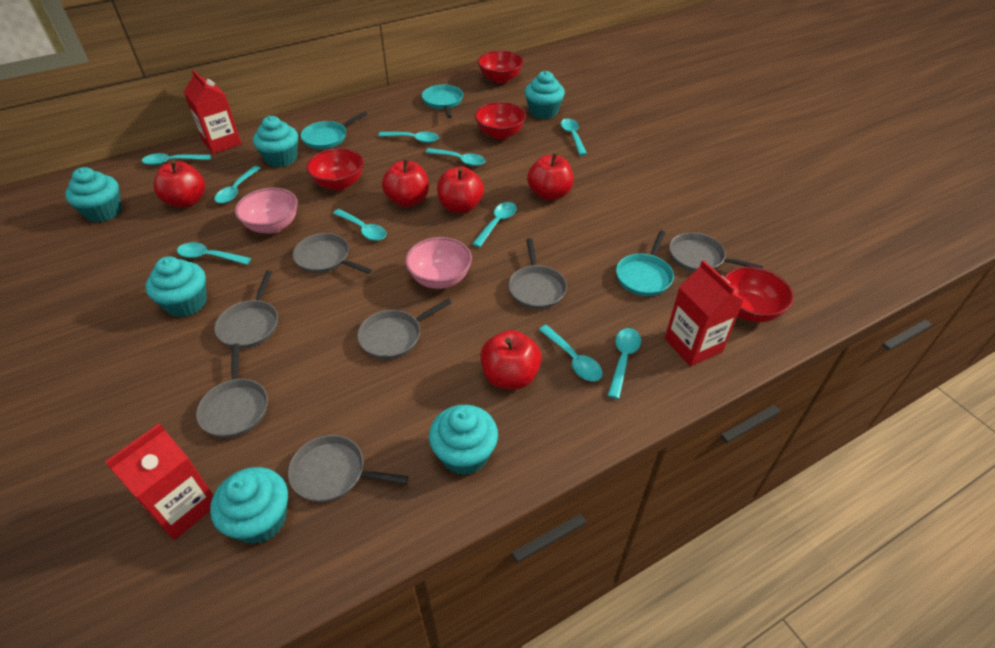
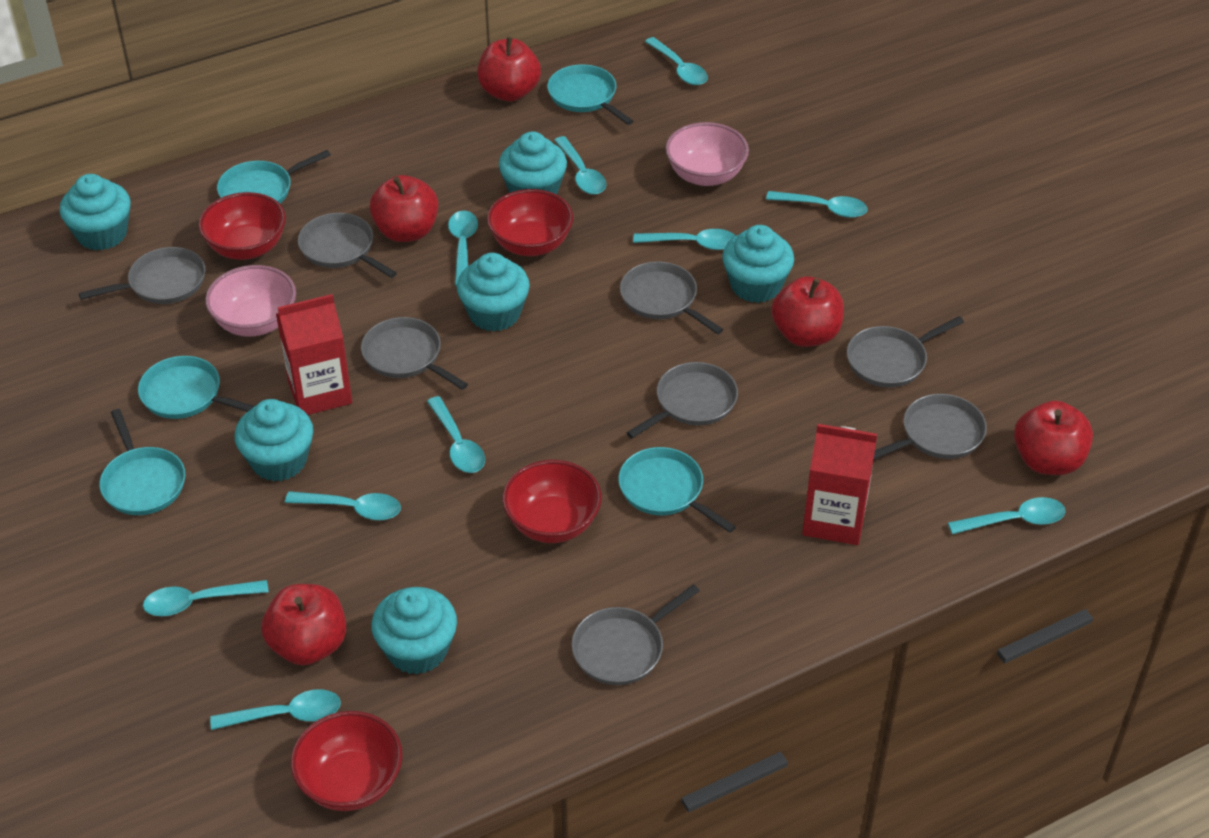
grey pan: [196,344,268,438] [214,271,278,349] [288,435,409,502] [293,233,372,274] [357,299,452,359] [509,238,567,309] [669,233,763,272] = 7 -> [79,247,206,304] [298,213,397,278] [361,317,468,390] [572,584,700,685] [620,261,723,334] [627,362,738,438] [847,316,964,388] [874,394,987,460] = 8
red carton: [105,423,213,540] [184,69,242,154] [665,260,744,366] = 3 -> [276,294,352,415] [802,424,877,545] = 2
turquoise pan: [300,112,368,149] [422,84,463,118] [616,230,674,296] = 3 -> [100,409,185,515] [138,356,255,419] [217,150,331,204] [547,64,633,125] [619,447,736,533] = 5

